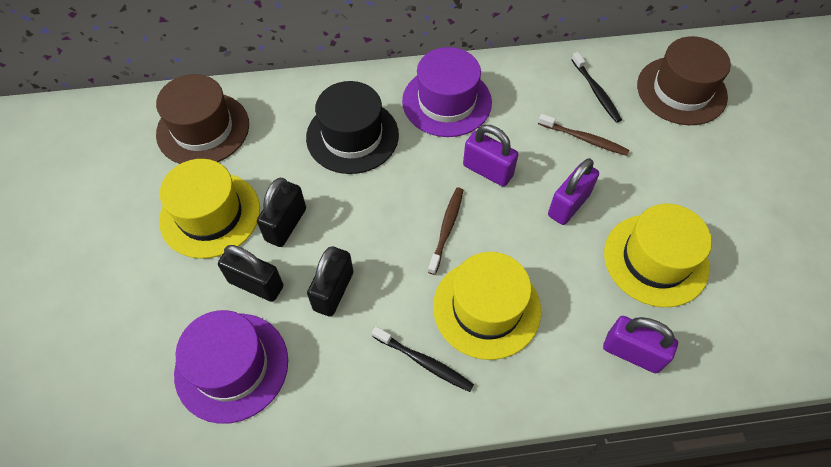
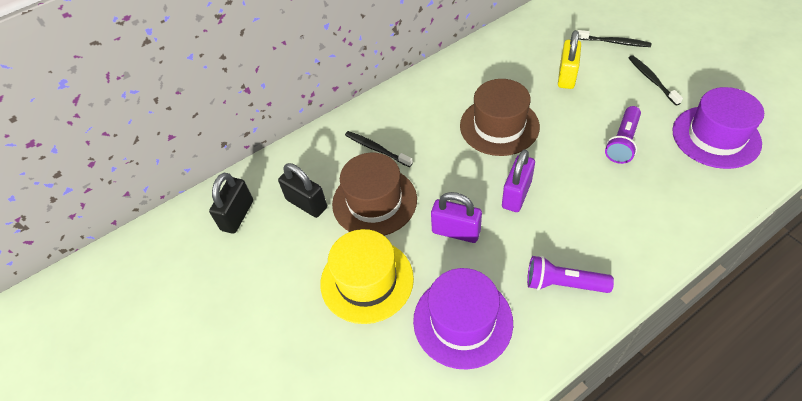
black hat: [306,81,399,174] = 1 -> none = 0
black padlock: [218,245,283,302] [257,178,306,247] [307,246,353,317] = 3 -> [209,173,253,234] [278,163,327,218] = 2
black toothbrush: [372,327,474,392] [571,52,622,123] = 2 -> [345,131,413,167] [578,30,651,47] [629,55,683,106] = 3
brown toothbrush: [428,187,463,275] [538,114,629,156] = 2 -> none = 0
purple flashlight: none = 0 -> [527,256,614,293] [605,106,641,164] = 2
purple padlock: [463,125,518,187] [548,158,599,225] [603,316,678,373] = 3 -> [431,192,482,243] [502,149,535,212] = 2
yellow hat: [159,159,260,259] [433,252,541,360] [604,204,712,307] = 3 -> [320,229,414,324] = 1
yellow padlock: none = 0 -> [558,30,581,89] = 1

